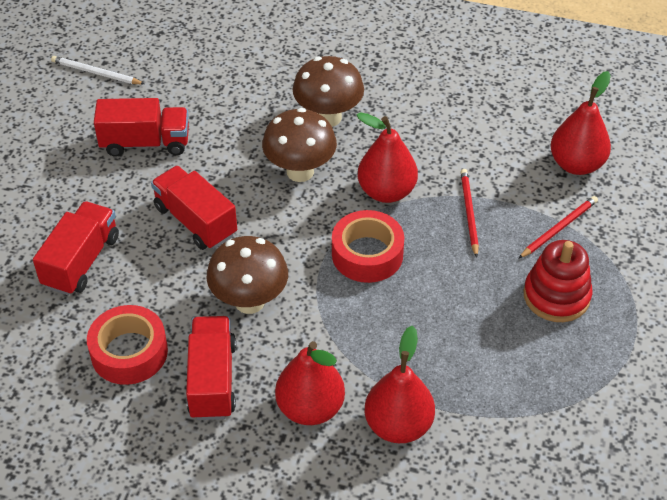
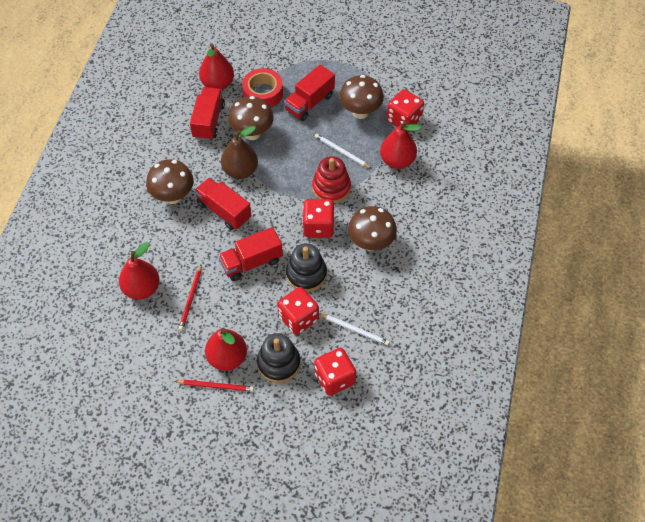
black stacking toy: none = 0 -> [257,333,300,383] [286,243,327,292] = 2
brown mushroom: [206,236,288,314] [262,108,337,182] [293,56,364,127] = 3 -> [146,159,194,204] [228,96,274,140] [339,75,384,119] [348,206,397,251] = 4
brown pear: none = 0 -> [221,126,258,179] = 1
red dice: none = 0 -> [277,287,319,335] [302,199,335,238] [314,348,356,396] [387,89,424,132] = 4
red tape: [87,305,168,385] [332,210,404,283] = 2 -> [242,68,283,108] = 1
white pencil: [51,56,144,85] = 1 -> [315,134,372,169] [319,313,390,346] = 2

